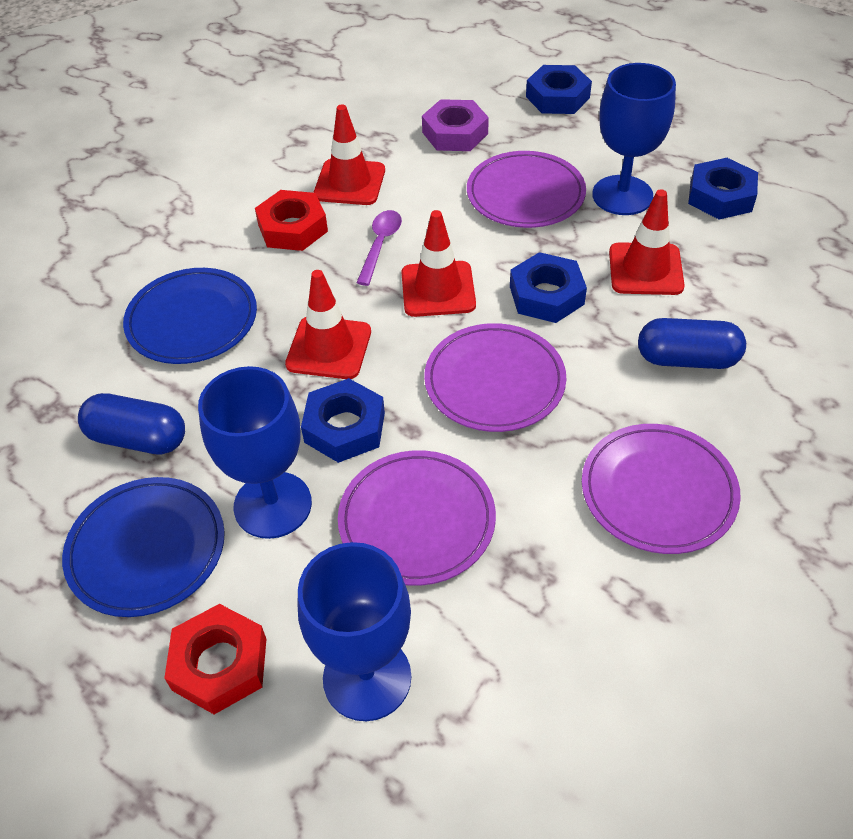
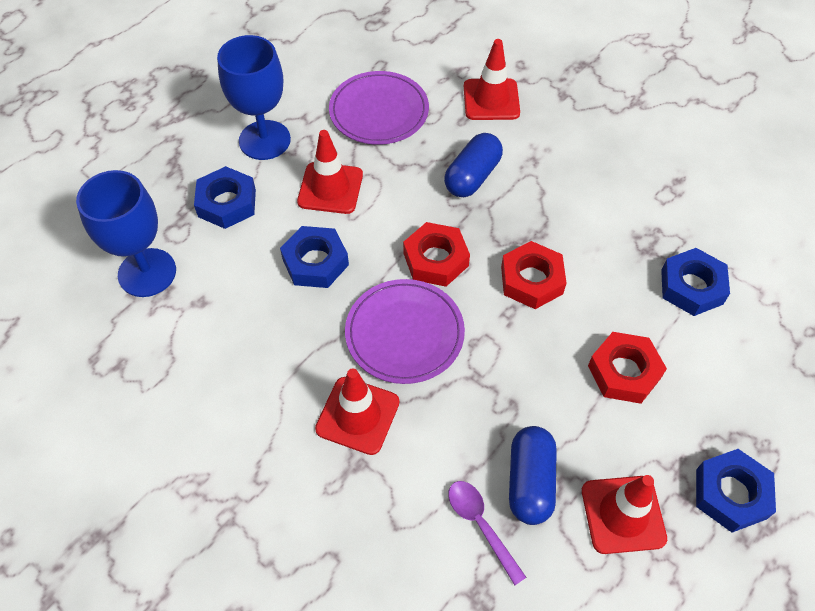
blue goblet: [198,366,312,539] [297,542,411,721] [592,63,676,215] = 3 -> [76,170,176,297] [217,35,291,160] = 2
blue plate: [62,477,225,617] [123,268,257,364] = 2 -> none = 0
purple nut: [422,99,489,151] = 1 -> none = 0
purple plate: [338,450,496,586] [424,323,566,432] [467,151,586,228] [582,424,741,554] = 4 -> [329,71,429,145] [345,279,465,384] = 2
red nut: [164,604,266,715] [255,190,328,251] = 2 -> [403,222,470,287] [501,241,566,309] [588,332,667,404] = 3

